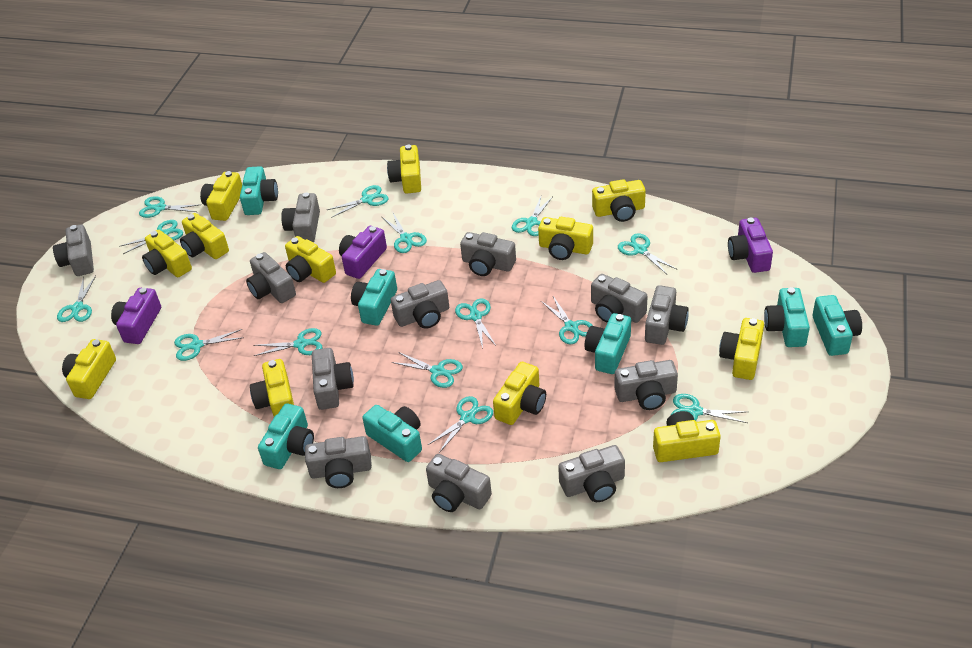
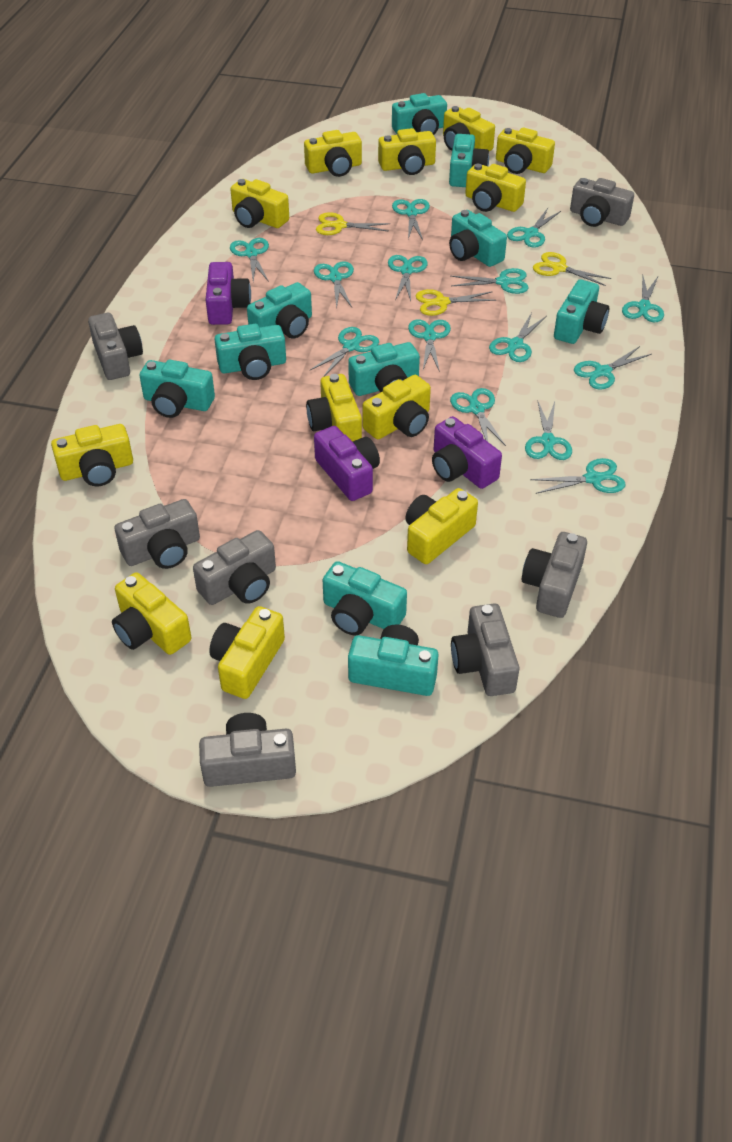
grey camera: [53,224,94,276] [246,252,296,303] [281,192,320,243] [305,436,372,488] [312,348,354,410] [391,280,449,329] [426,454,492,512] [460,232,516,276] [558,445,625,502] [591,274,648,323] [614,360,678,410] [645,285,689,345] = 12 -> [88,313,143,380] [115,499,200,569] [193,530,276,605] [199,713,296,787] [451,603,519,696] [522,532,587,618] [570,178,634,227] = 7
turquoise camera: [240,166,278,215] [258,403,314,469] [351,269,397,326] [362,405,422,462] [584,313,631,374] [764,287,810,347] [812,295,862,356] = 7 -> [139,360,215,418] [214,324,286,380] [247,282,312,339] [323,561,407,635] [348,342,420,396] [348,624,439,696] [392,93,447,135] [449,134,489,187] [449,210,507,267] [554,280,609,344] = 10
yellow scissors: none = 0 -> [316,212,390,235] [416,289,496,316] [533,252,611,286] = 3

